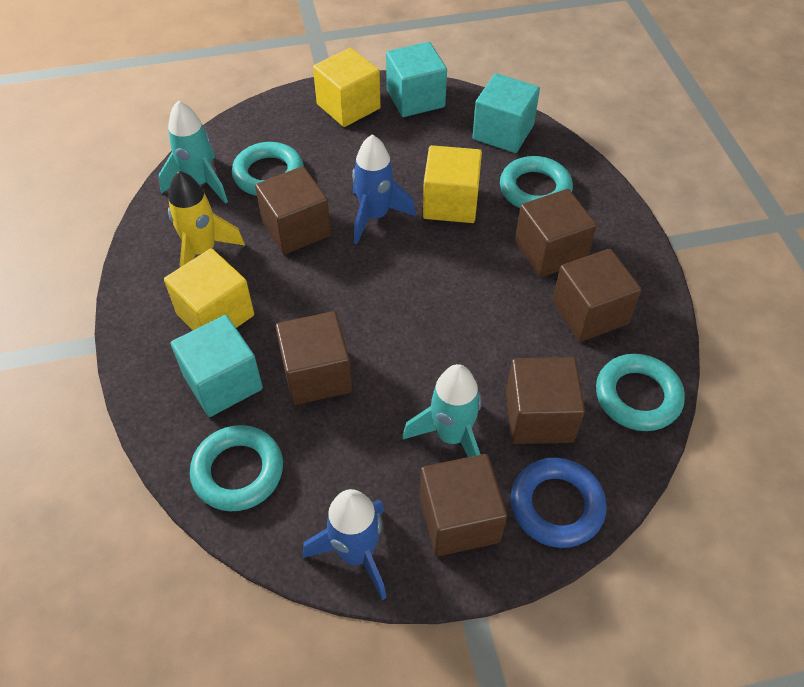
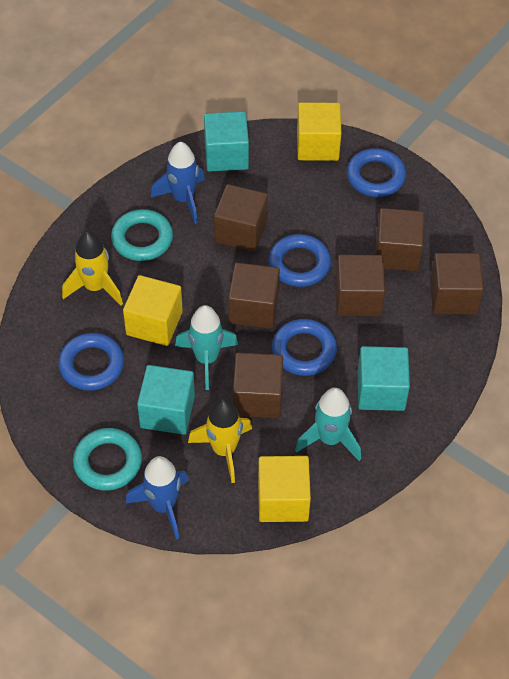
blue ring: [511,458,607,548] = 1 -> [58,333,124,391] [269,234,331,287] [272,319,337,376] [347,148,406,197] = 4
turquoise ring: [190,425,283,511] [232,142,304,196] [500,156,573,208] [596,354,685,431] = 4 -> [73,428,142,491] [111,209,173,261] = 2
yellow rocket: [168,171,245,267] = 1 -> [62,232,123,305] [188,399,252,483] = 2

